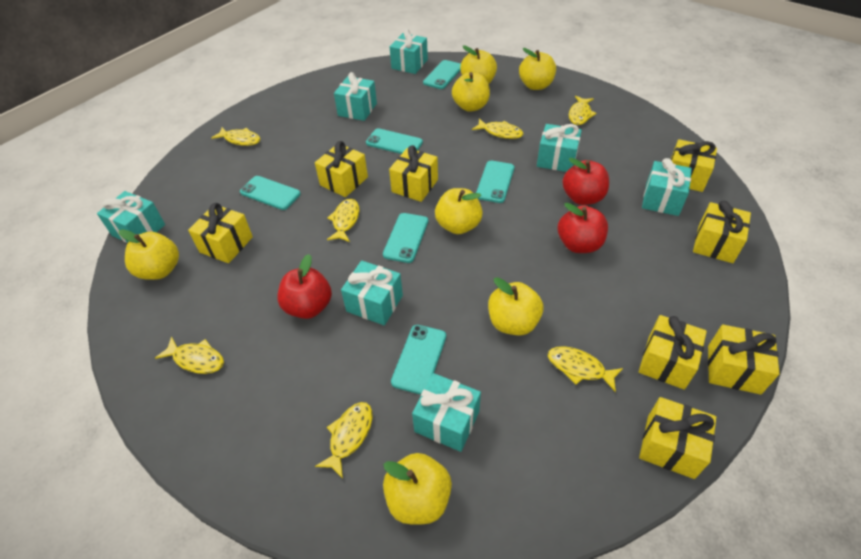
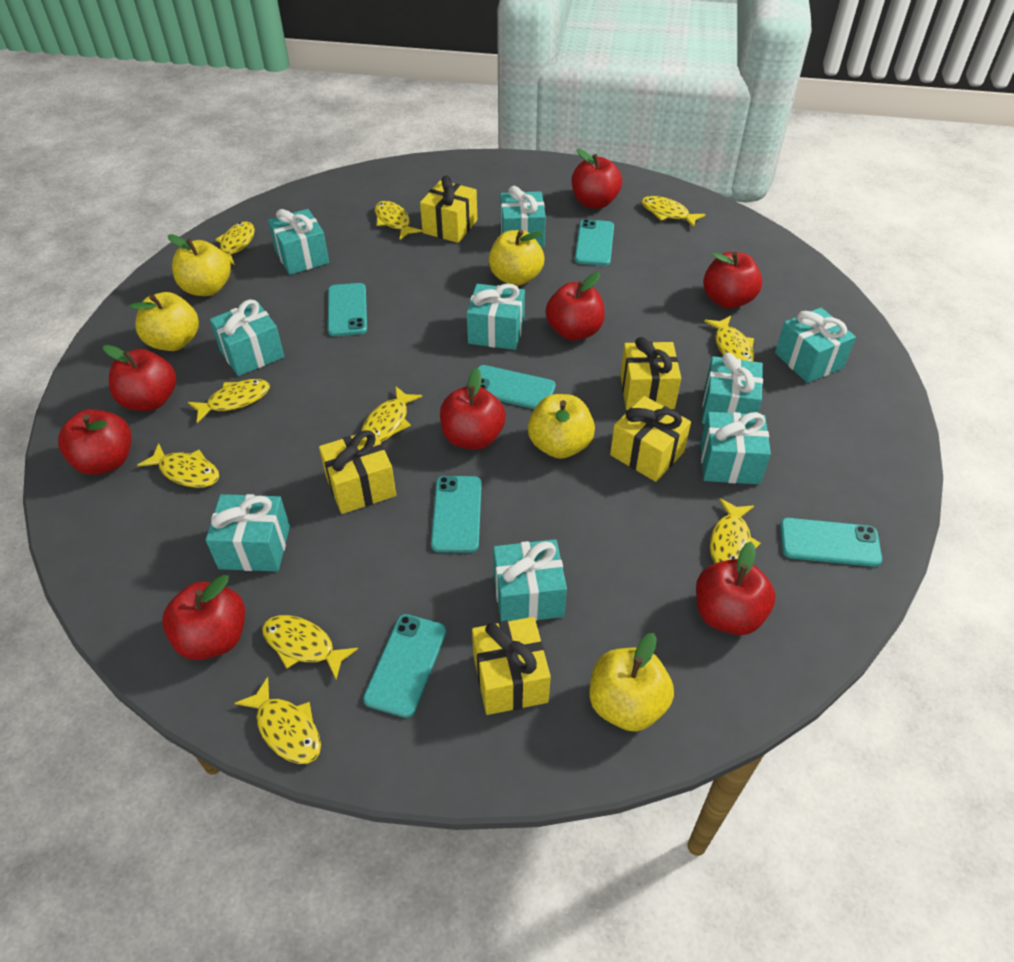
red apple: [277,254,332,319] [558,203,608,253] [562,158,609,205] = 3 -> [58,409,131,475] [103,345,176,411] [162,575,245,660] [440,368,506,450] [546,272,605,341] [572,149,622,209] [696,542,776,635] [703,252,762,309] = 8
turquoise gift: [97,191,165,243] [334,72,377,121] [341,261,403,325] [390,29,428,74] [412,373,481,452] [537,124,582,172] [642,158,692,216] = 7 -> [206,494,290,571] [210,299,284,376] [268,209,329,275] [467,284,525,350] [493,539,567,621] [501,186,546,248] [700,412,771,484] [702,353,763,424] [775,308,856,383] = 9
yellow apple: [119,229,179,280] [383,453,452,525] [435,188,483,234] [452,72,490,112] [460,45,497,84] [488,277,544,336] [519,48,556,90] = 7 -> [129,292,199,351] [168,234,231,296] [489,229,544,286] [528,394,595,459] [589,633,674,731] = 5
yellow fish: [155,336,224,374] [211,127,260,146] [315,402,372,479] [327,199,360,242] [472,118,523,139] [548,346,623,392] [569,96,596,125] = 7 -> [137,443,219,488] [188,379,270,423] [215,221,255,265] [235,677,321,764] [262,615,358,679] [361,387,422,442] [375,201,422,240] [641,196,706,228] [704,316,754,361] [710,498,761,564] = 10
yellow gift: [188,203,253,263] [315,141,368,197] [389,145,438,202] [639,315,707,390] [639,397,716,479] [671,139,717,192] [693,201,751,263] [708,324,779,395] = 8 -> [319,429,396,514] [420,175,477,243] [472,617,551,715] [610,396,691,482] [620,337,681,410] = 5

